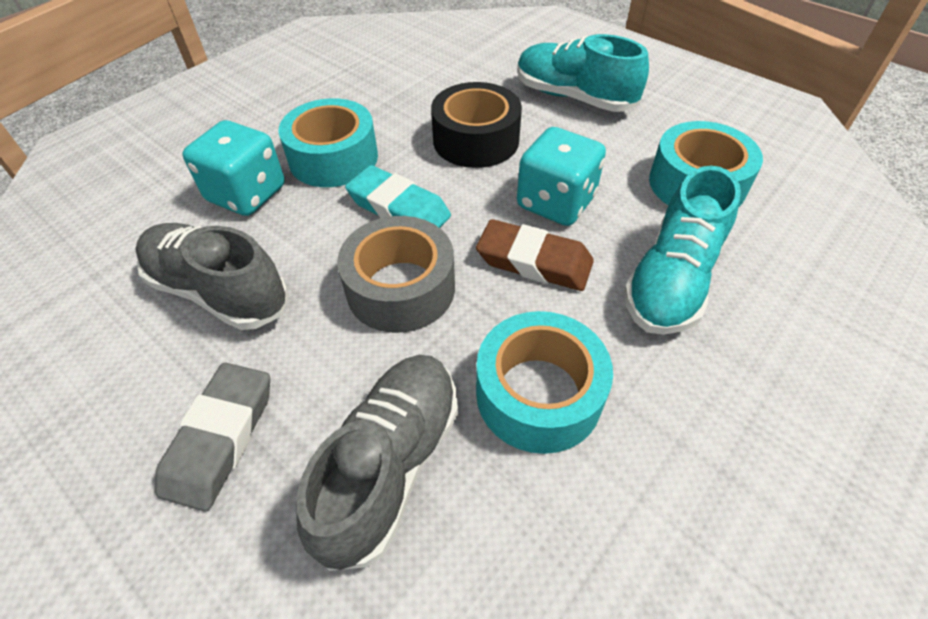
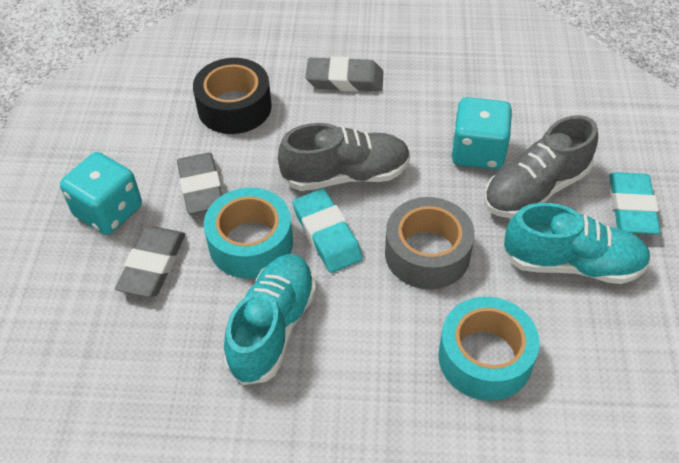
brown eraser: [476,219,594,291] = 1 -> none = 0
grey eraser: [155,362,270,511] = 1 -> [115,226,185,297] [177,153,222,214] [305,56,383,92] = 3
turquoise eraser: [345,165,451,228] = 1 -> [293,189,363,273] [609,172,661,234] = 2
turquoise tape: [278,98,378,187] [476,311,613,454] [649,121,763,208] = 3 -> [204,187,293,278] [438,297,540,401] = 2

